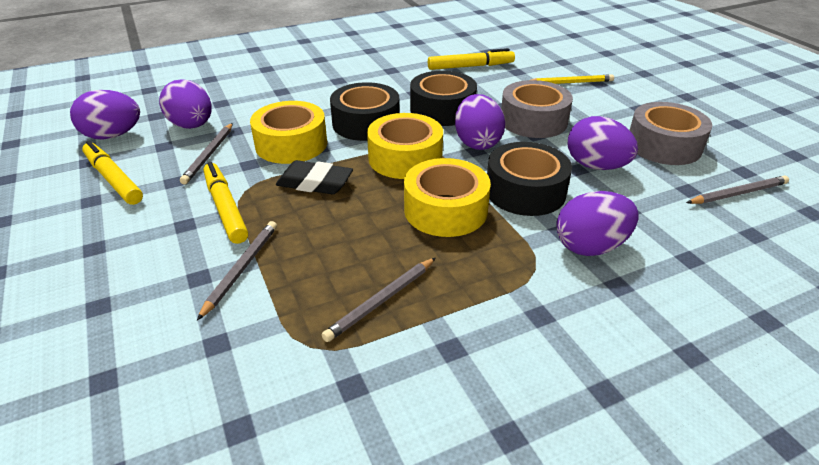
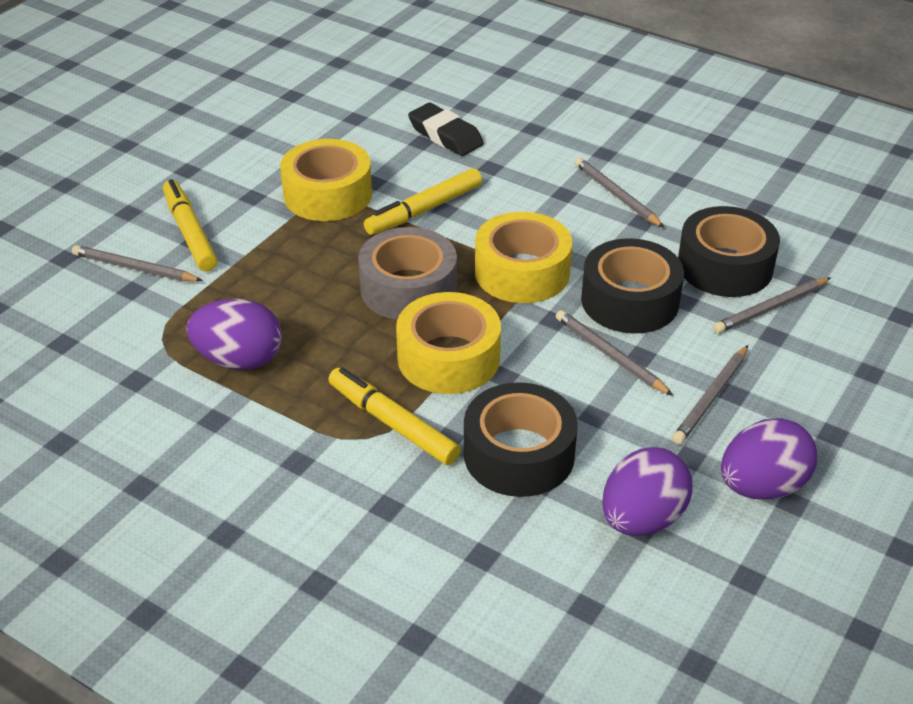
grey pencil: [180,123,233,184] [197,221,277,321] [322,258,435,342] [686,175,789,204] = 4 -> [72,245,203,282] [556,310,673,396] [575,157,665,228] [672,345,748,444] [713,277,831,333] = 5
grey tape: [501,80,573,138] [629,102,712,165] = 2 -> [358,227,457,320] = 1
purple egg: [70,90,140,140] [159,79,212,129] [455,94,505,150] [556,191,639,256] [567,116,638,170] = 5 -> [186,299,282,370] [602,447,693,536] [721,418,817,500] = 3
yellow pencil: [531,75,614,84] = 1 -> none = 0

